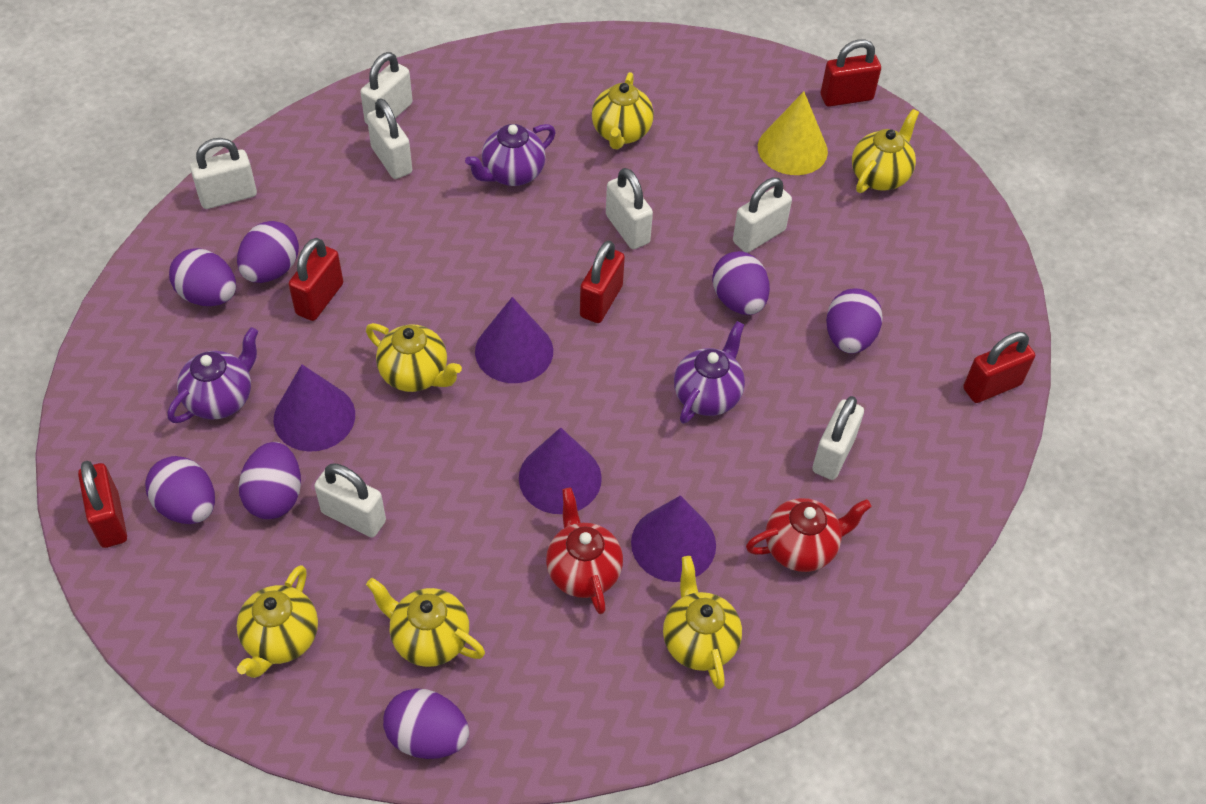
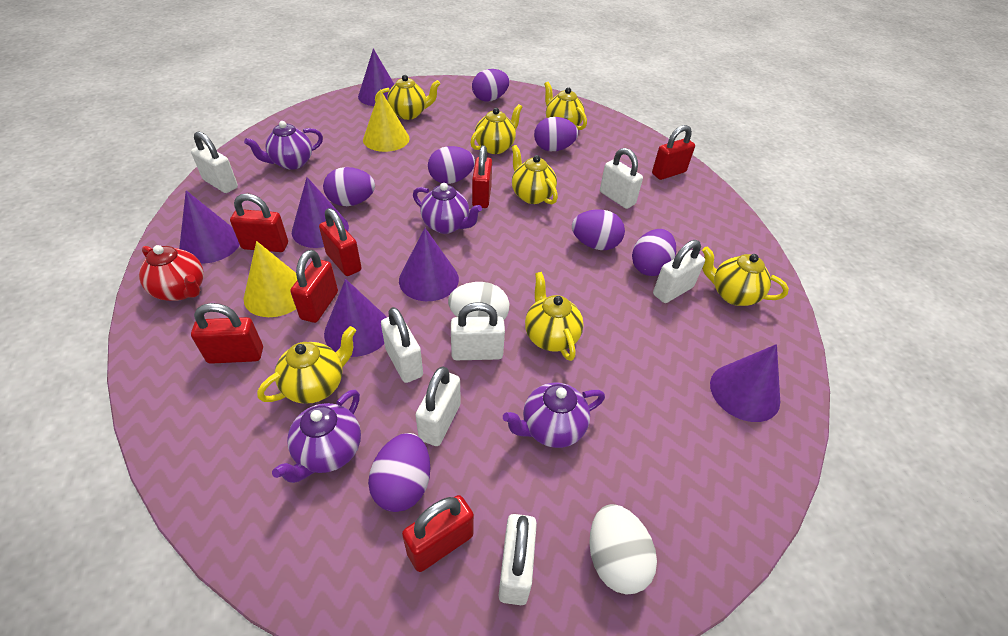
purple cone: [273,364,355,452] [475,297,553,383] [519,427,602,514] [631,495,716,582] = 4 -> [179,190,240,264] [292,177,349,248] [324,279,387,357] [358,49,394,106] [399,228,459,301] [710,344,780,422] = 6
purple teapot: [168,327,259,423] [465,124,556,186] [674,321,745,424] = 3 -> [244,121,323,170] [272,390,361,483] [413,183,482,234] [503,383,605,448] = 4
red padlock: [78,461,127,548] [289,238,343,321] [580,241,625,323] [821,39,881,107] [963,332,1035,403] = 5 -> [191,303,263,364] [230,194,288,252] [290,250,338,323] [319,208,362,276] [402,495,474,572] [472,145,492,208] [652,125,695,180] = 7
red teapot: [546,488,623,614] [746,498,871,572] = 2 -> [139,245,204,301] = 1
white egg: none = 0 -> [448,282,509,320] [590,504,657,595] = 2
yellow cone: [758,92,828,175] = 1 -> [244,241,297,317] [363,90,409,152] = 2
yellow teapot: [237,565,318,678] [366,323,462,392] [366,578,485,667] [592,72,654,150] [663,556,742,689] [852,109,919,193] = 6 -> [257,326,356,404] [375,75,440,120] [470,104,522,154] [512,145,558,204] [525,272,584,361] [544,82,587,130] [702,247,789,306] = 7

